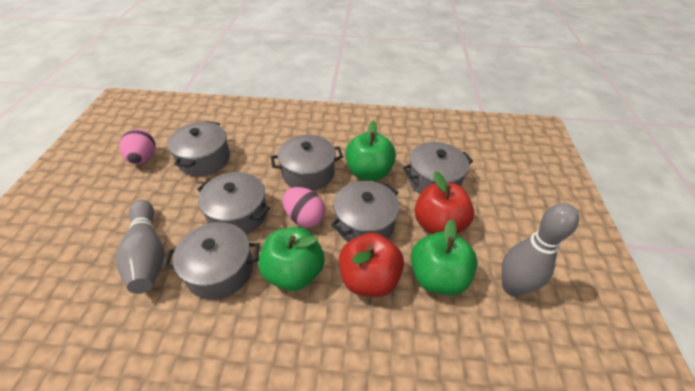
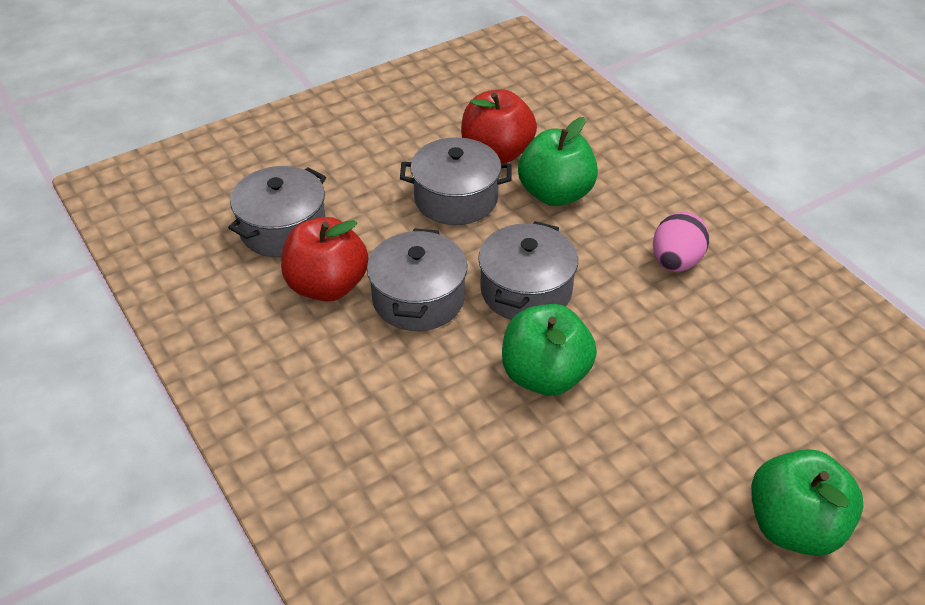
grey bowling pin: [115,200,165,294] [501,203,579,297] = 2 -> none = 0
grey pot: [164,222,260,299] [168,121,230,176] [197,172,270,235] [271,135,343,191] [331,181,400,242] [403,142,473,194] = 6 -> [228,166,326,257] [367,228,467,331] [400,137,512,225] [478,221,578,320] = 4
pink egg: [119,129,155,164] [283,187,325,227] = 2 -> [653,212,709,272] = 1

